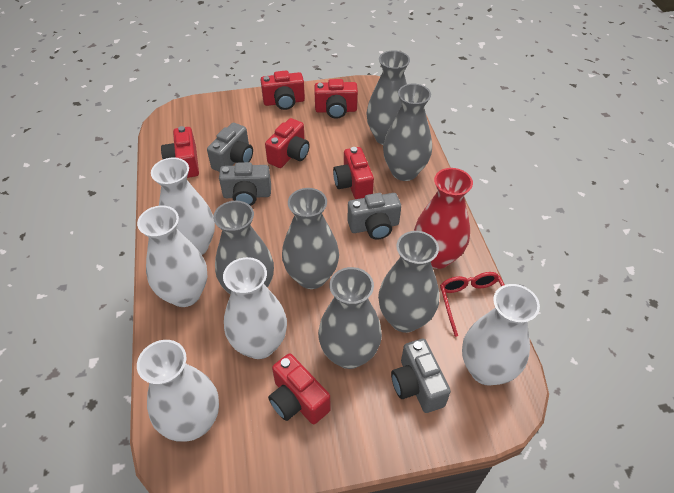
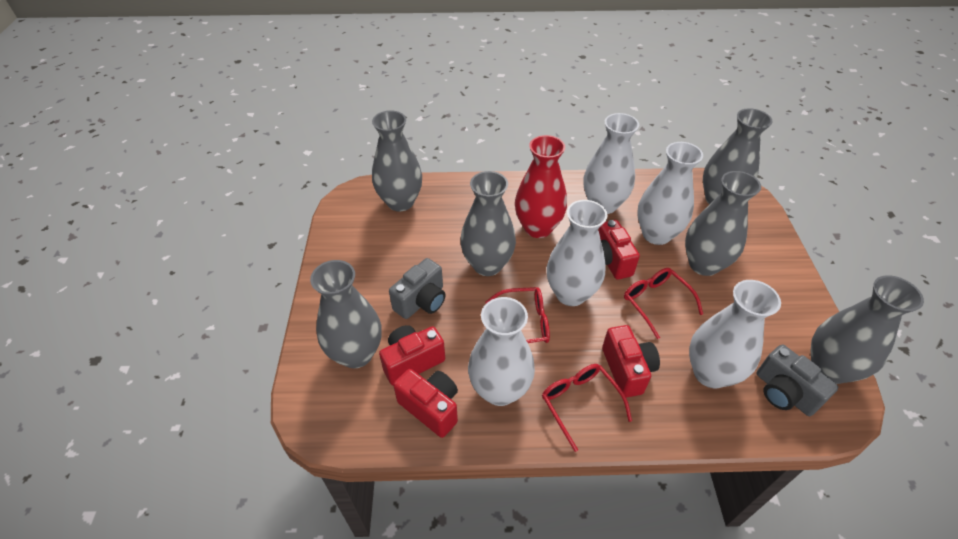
grey camera: [207,123,253,172] [219,162,271,206] [347,193,401,240] [391,339,451,413] = 4 -> [389,258,446,319] [756,345,838,416] = 2
red camera: [161,126,199,178] [261,71,305,110] [265,118,310,168] [268,353,331,424] [314,79,358,119] [333,147,374,199] = 6 -> [379,325,445,386] [393,369,458,438] [598,220,640,280] [602,325,660,398] = 4
red glasses: [440,272,504,337] = 1 -> [485,287,550,343] [542,364,632,452] [624,268,703,339] = 3

